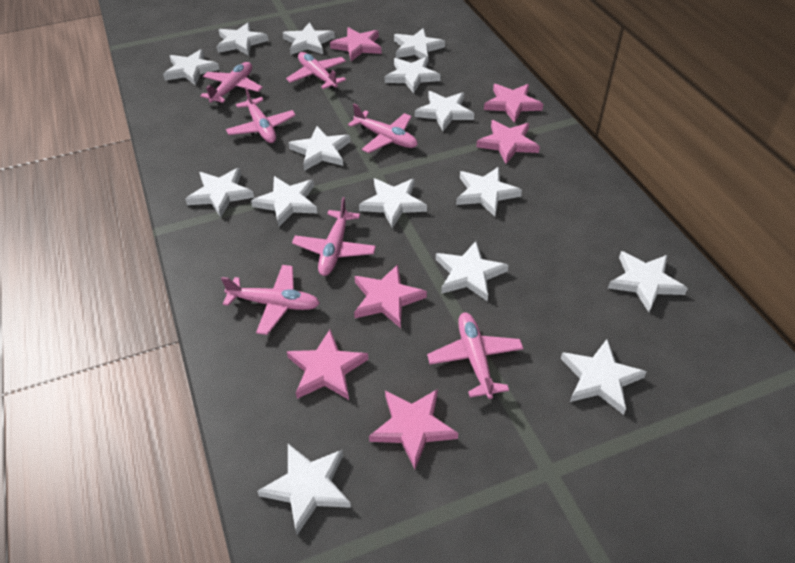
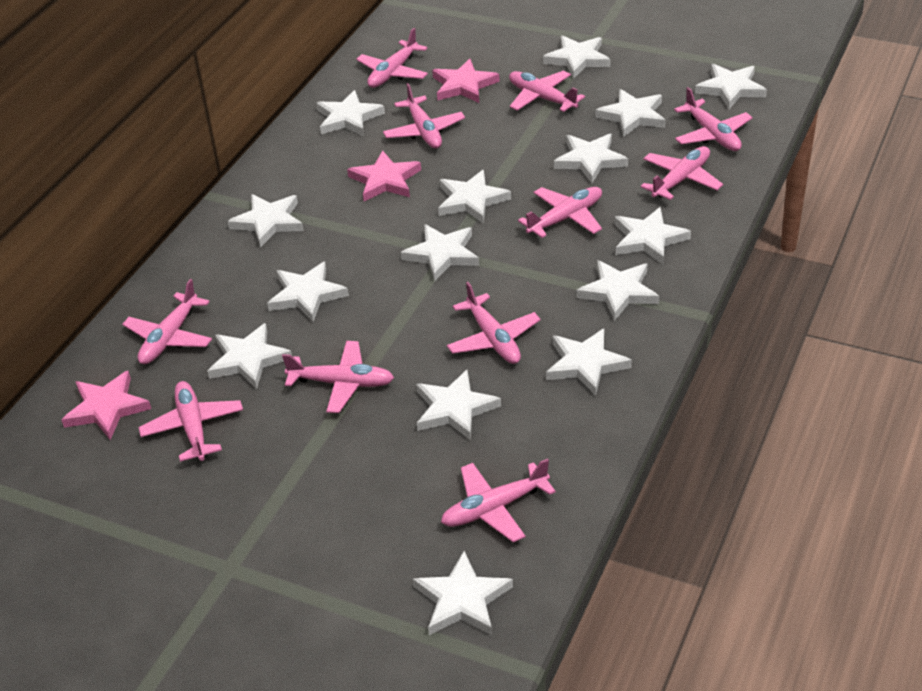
pink plane: [200,62,263,103] [221,265,320,335] [226,87,296,143] [286,52,346,89] [292,197,376,276] [348,104,417,153] [427,312,524,399] = 7 -> [122,279,212,364] [138,381,243,462] [282,341,394,413] [356,28,428,88] [383,83,465,149] [441,458,556,542] [447,282,541,364] [509,71,585,112] [518,187,602,238] [641,146,723,200] [674,87,753,151] = 11
pink star: [287,330,368,400] [330,27,382,61] [354,264,427,328] [369,389,458,469] [476,120,540,164] [484,84,543,123] = 6 -> [61,371,151,440] [347,151,421,201] [432,59,500,103] = 3

